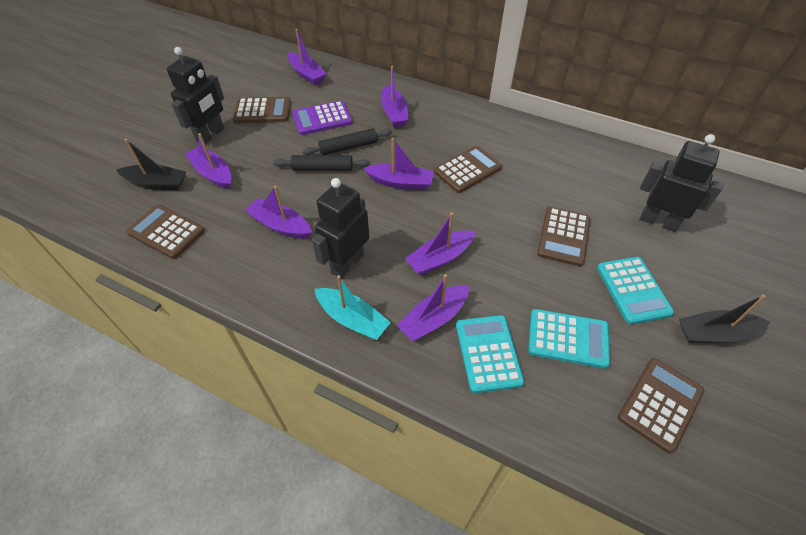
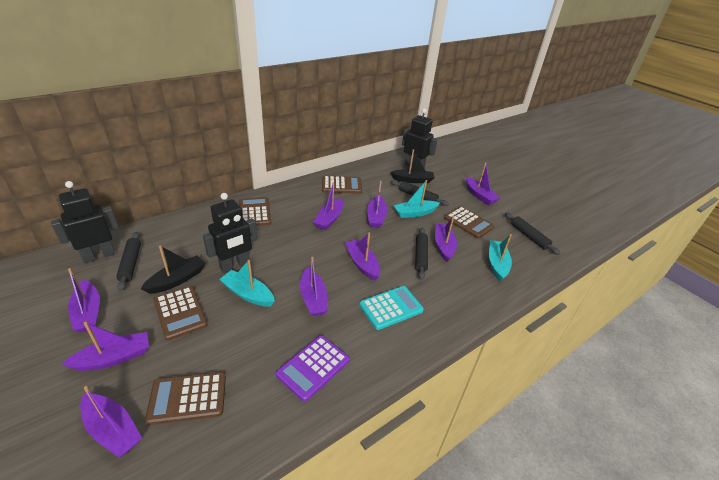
black rolling pin: [273,155,370,171] [302,128,392,155] = 2 -> [116,232,141,291] [391,180,449,206] [415,227,428,280] [505,212,561,255] = 4
purple boat: [185,133,231,189] [245,186,312,239] [288,29,327,85] [363,138,434,190] [381,65,409,127] [397,274,470,341] [405,212,476,275] = 7 -> [62,322,149,371] [68,268,100,332] [80,386,142,458] [300,257,328,316] [313,183,343,230] [345,232,380,281] [367,181,387,228] [435,216,457,262] [466,162,501,205] = 9
turquoise boat: [315,275,391,340] = 1 -> [219,260,275,307] [394,180,440,218] [489,234,512,281] = 3
turquoise calculator: [456,315,524,393] [528,309,610,369] [597,257,674,325] = 3 -> [359,286,424,330] = 1

